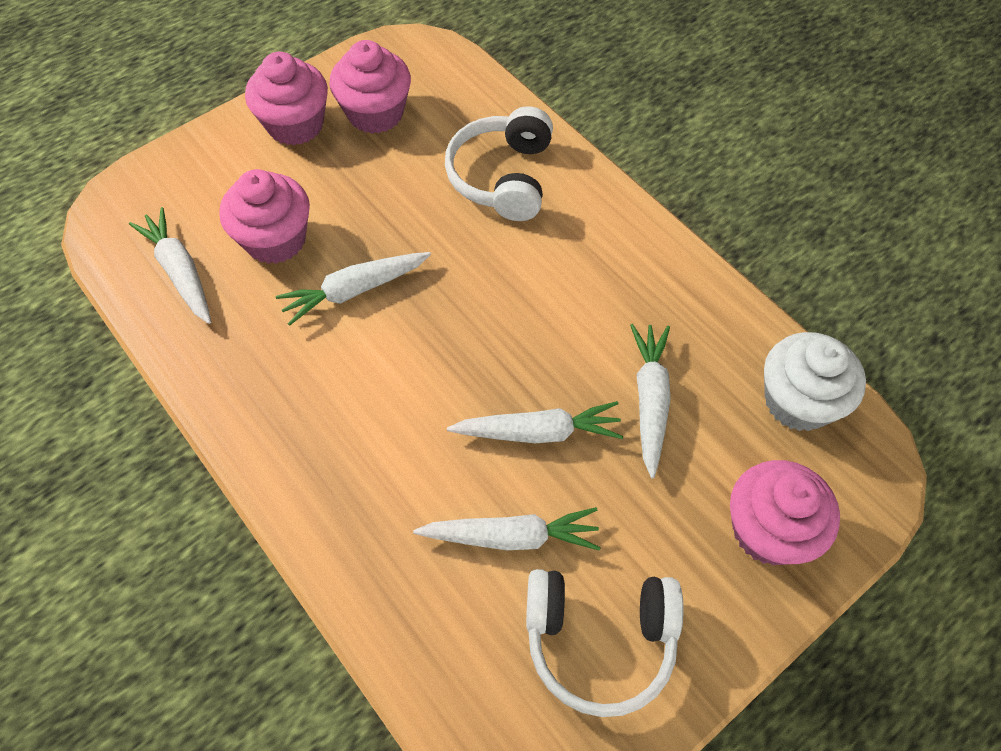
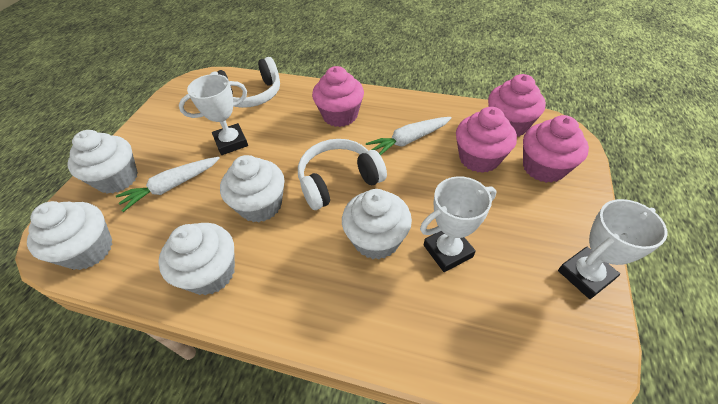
white carrot: [129,207,211,324] [276,252,431,326] [413,507,601,551] [447,401,623,443] [630,324,671,478] = 5 -> [116,157,220,212] [366,117,452,156] = 2
white cupcake: [764,332,866,431] = 1 -> [27,201,112,270] [67,130,138,194] [158,223,235,295] [220,155,284,223] [342,189,412,260] = 5
white trophy: none = 0 -> [179,74,248,155] [420,176,496,272] [558,199,667,299] = 3

